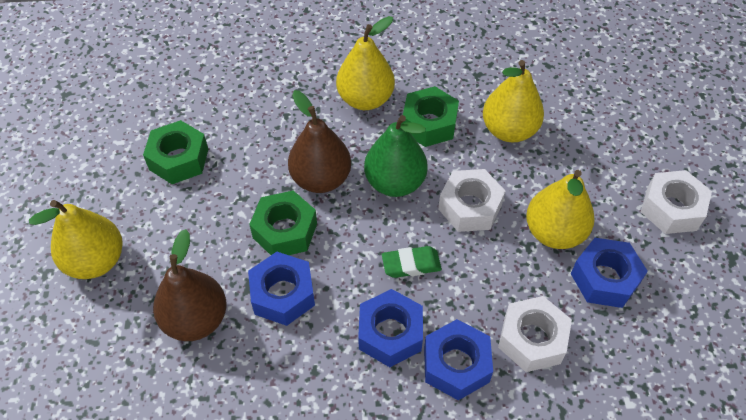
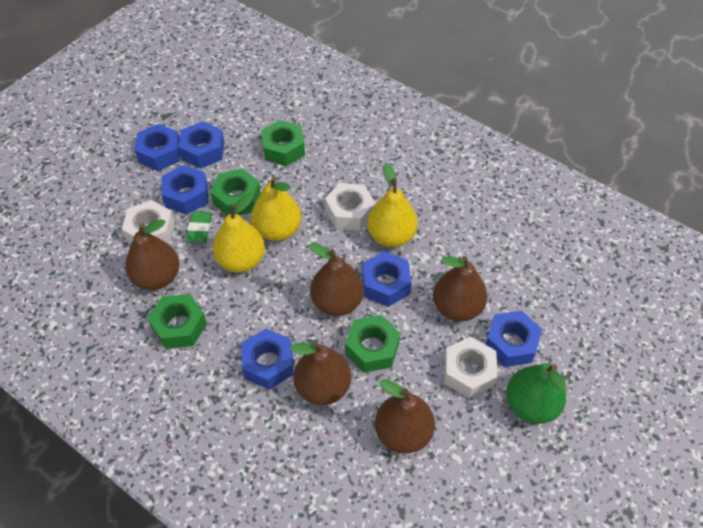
blue nut: [248,252,315,326] [358,289,423,367] [424,319,493,400] [571,238,648,308] = 4 -> [134,124,180,171] [161,165,208,215] [178,121,224,169] [242,329,294,390] [362,251,411,307] [485,310,542,367] = 6
brown pear: [153,229,227,341] [288,90,351,193] = 2 -> [125,220,179,290] [290,341,351,405] [309,243,364,316] [375,379,435,454] [433,256,487,321] = 5
green nut: [143,120,208,184] [249,191,317,255] [402,86,459,147] = 3 -> [147,294,207,349] [210,168,261,215] [261,120,305,167] [345,315,401,373] = 4
yellow pear: [29,200,123,279] [336,16,395,110] [483,60,544,142] [526,170,595,249] = 4 -> [213,193,265,273] [251,176,301,241] [367,163,418,247] = 3

